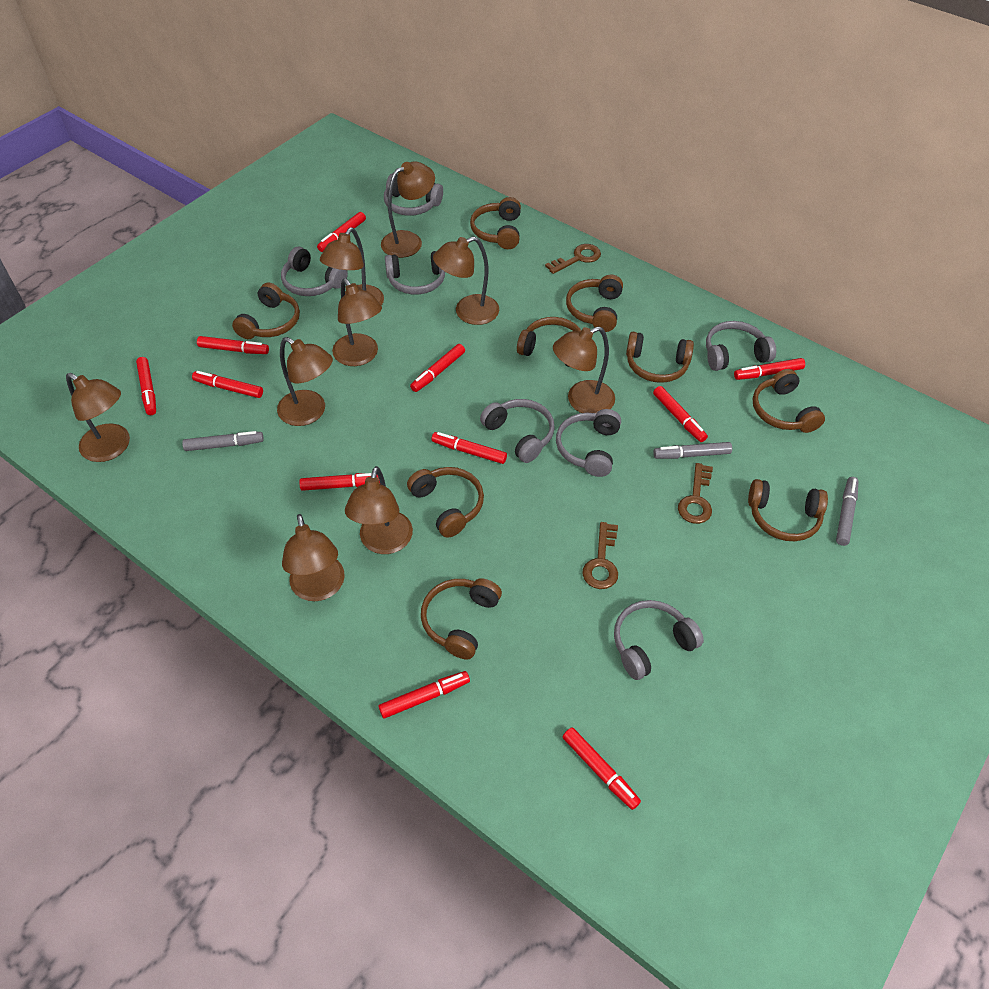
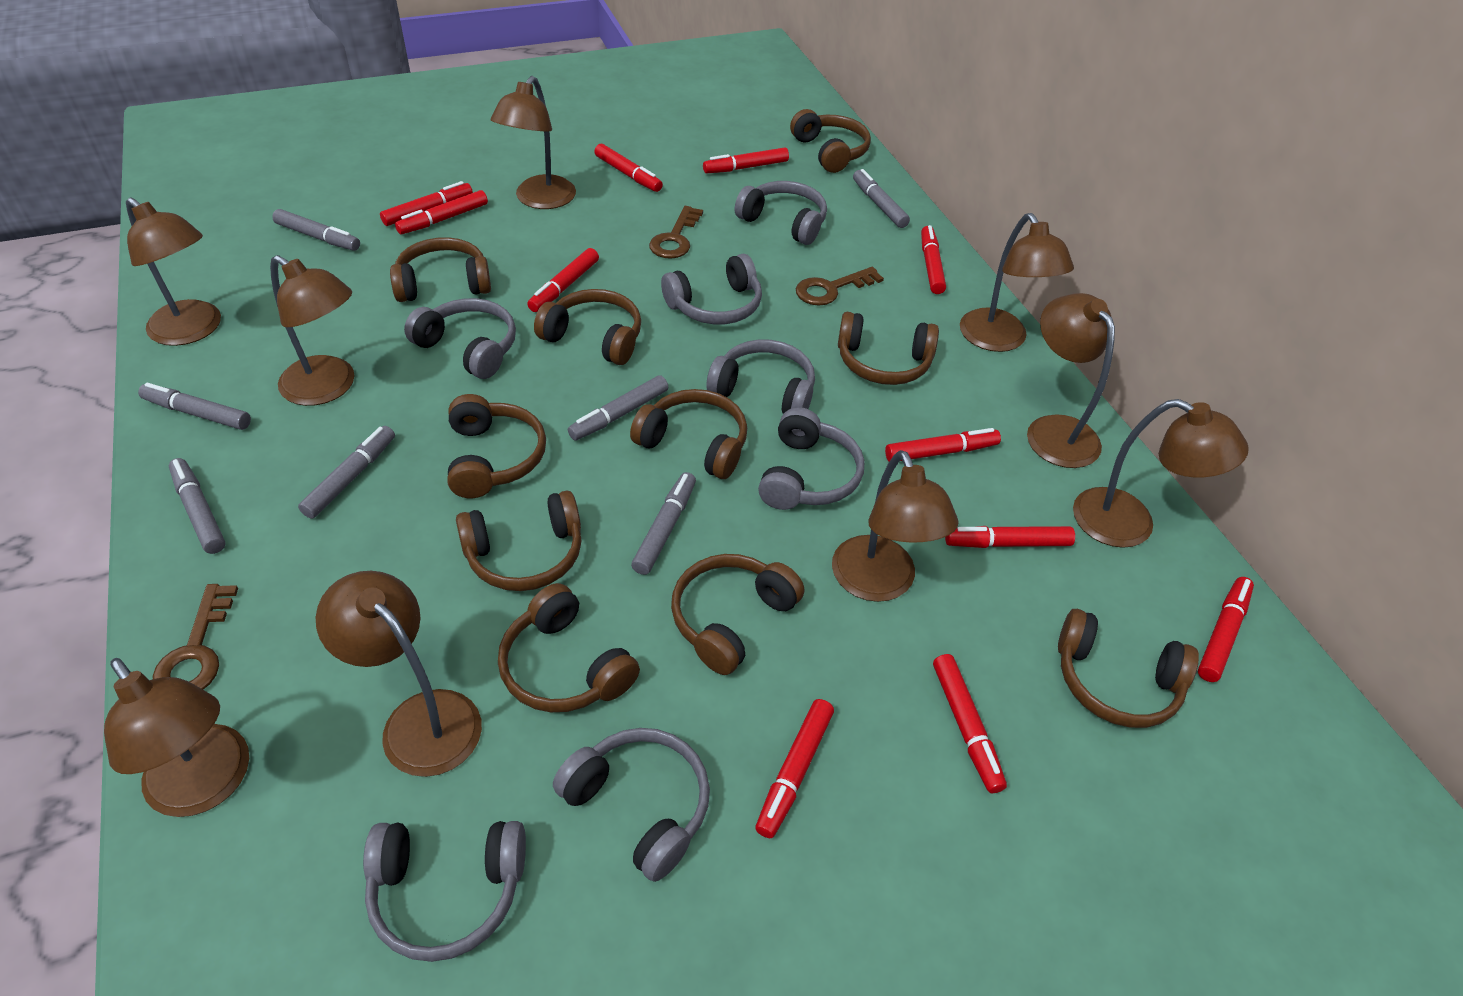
brown headphones: [232,282,300,339] [407,467,484,538] [421,578,502,659] [470,197,521,249] [517,317,581,367] [566,275,623,332] [626,332,694,383] [748,479,828,541] [753,369,825,433] = 9 -> [390,237,491,302] [447,394,546,498] [456,491,582,591] [498,583,640,712] [534,289,641,365] [630,389,747,479] [671,554,804,675] [790,109,871,173] [838,312,939,385] [1058,609,1199,728] = 10
grey marker: [182,431,264,451] [653,442,732,459] [836,477,859,546] = 3 -> [138,383,251,430] [169,458,225,554] [272,209,360,251] [298,426,395,519] [568,375,668,441] [631,472,696,575] [853,169,910,228] = 7

